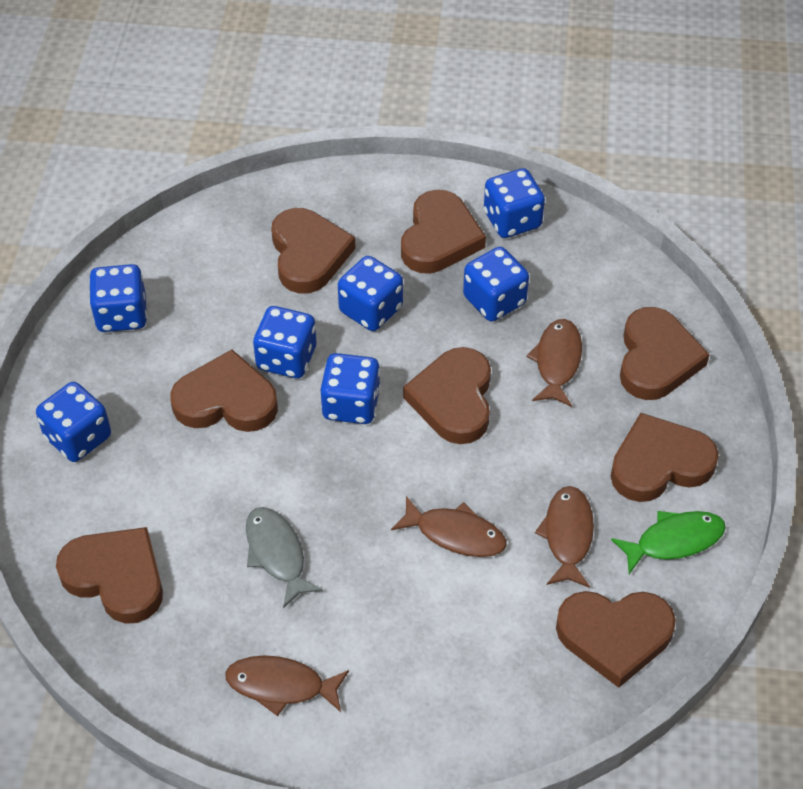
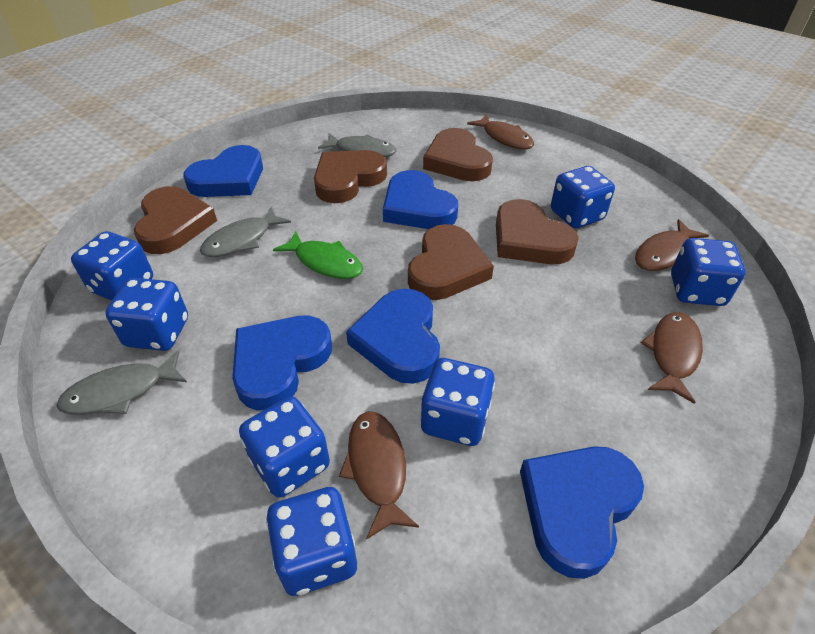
blue heart: none = 0 -> [183,145,263,197] [232,316,332,411] [346,289,440,384] [383,170,458,229] [520,446,644,579] = 5
brown heart: [56,527,163,624] [170,350,278,432] [271,208,355,294] [401,190,486,274] [403,347,491,444] [556,591,676,688] [611,413,719,502] [620,307,710,400] = 8 -> [134,186,217,254] [314,150,387,203] [408,224,494,300] [423,128,493,181] [496,199,579,264] = 5
grey fish: [246,507,323,608] = 1 -> [56,350,187,415] [200,207,291,257] [318,133,396,157] = 3

